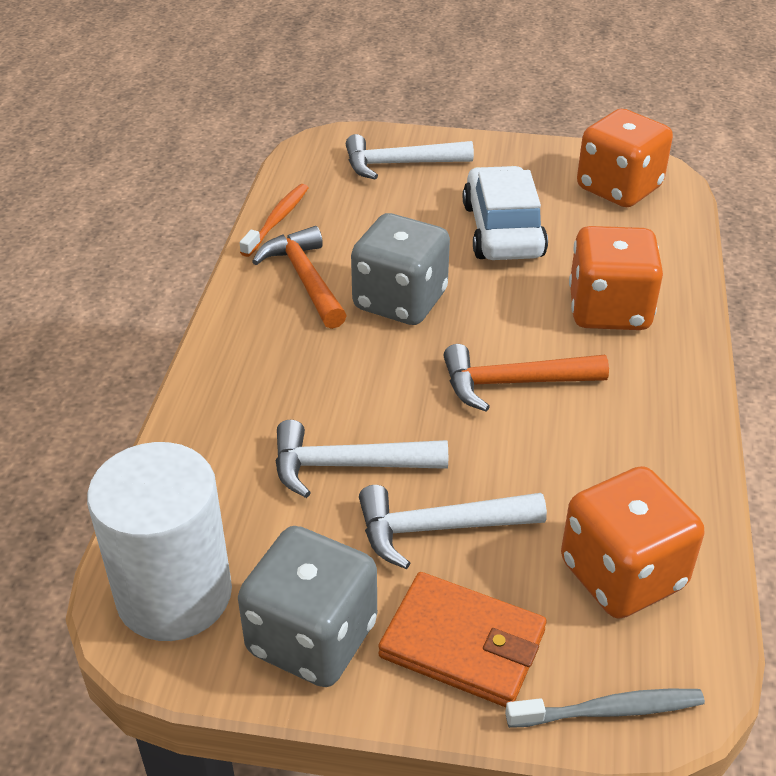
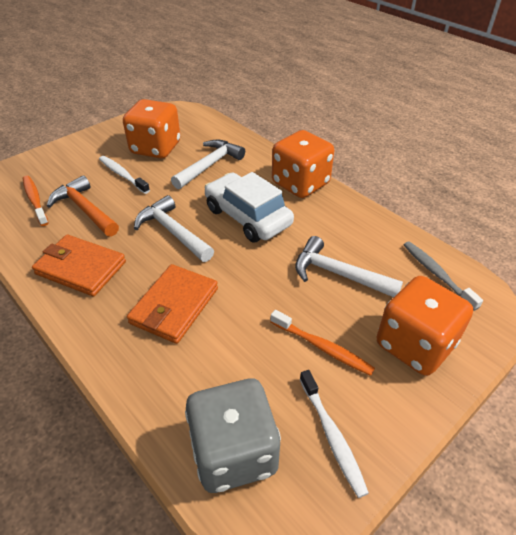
grey dice: [238,526,377,687] [351,213,450,325] = 2 -> [185,379,281,493] = 1
orange hammer: [252,226,347,329] [444,344,609,411] = 2 -> [47,175,119,237] = 1
orange toothbrush: [240,184,309,257] = 1 -> [23,176,49,226] [271,310,375,376] = 2
orange wallet: [378,572,547,707] = 1 -> [32,235,126,297] [127,264,218,344] = 2
white cylinder: [87,442,232,641] = 1 -> none = 0
white toothbrush: none = 0 -> [99,156,150,194] [300,370,369,498] = 2

